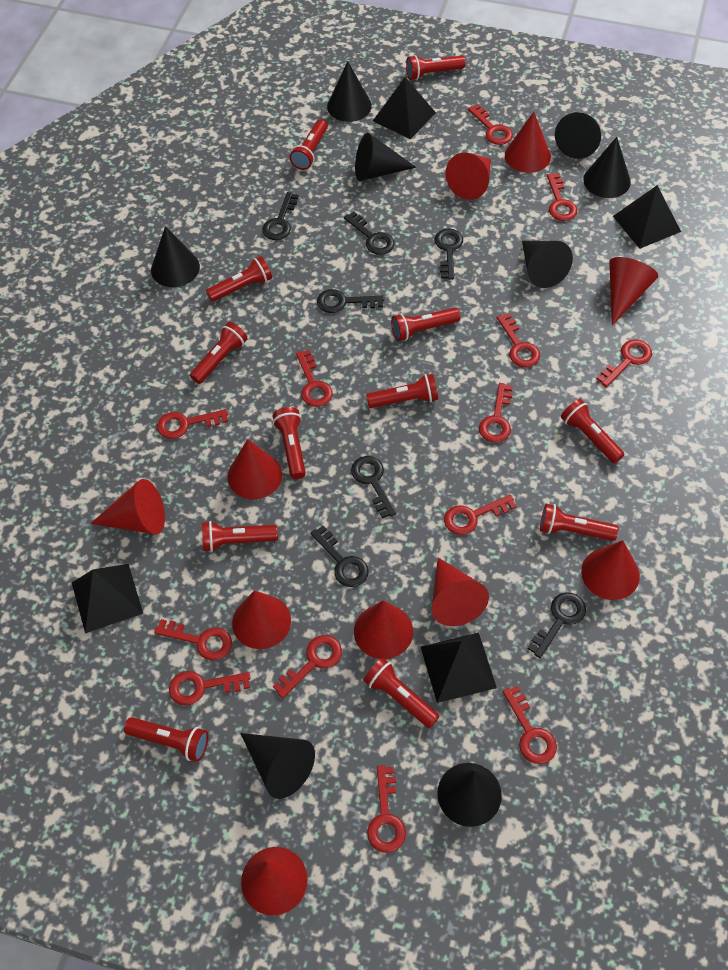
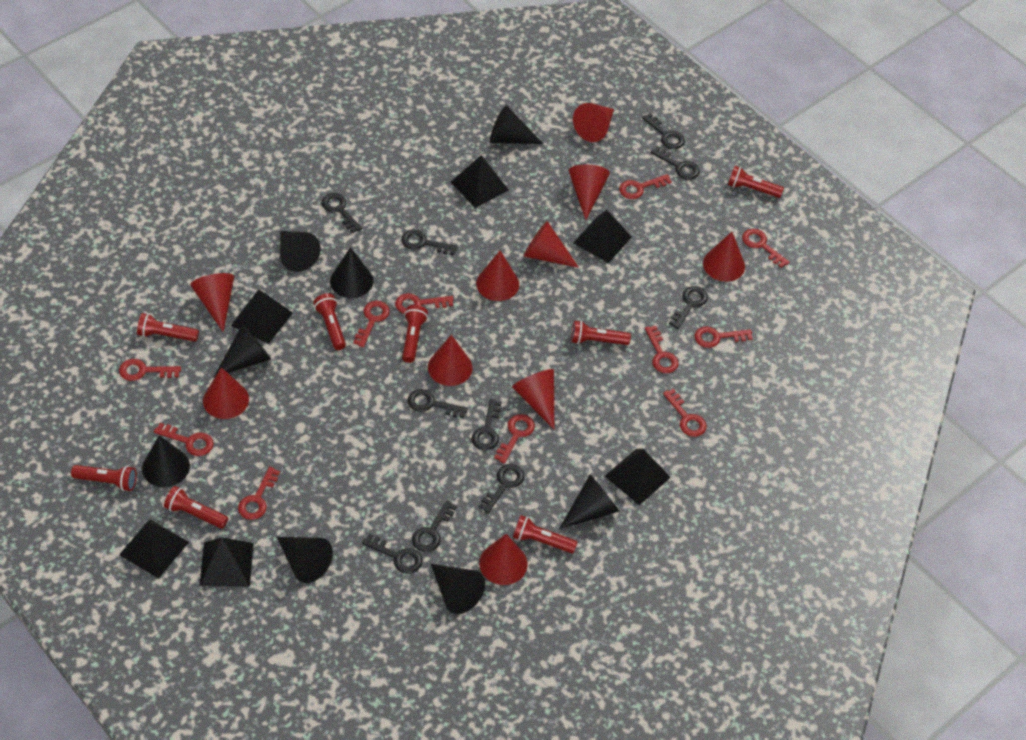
black key: [262,192,299,240] [311,526,368,587] [317,289,384,313] [344,212,395,255] [351,456,396,519] [435,228,463,280] [528,592,586,658] = 7 -> [321,193,362,233] [362,534,422,574] [401,230,458,255] [408,389,468,418] [412,500,457,552] [471,399,502,451] [479,464,524,513] [642,113,685,149] [651,146,699,180] [669,286,708,329] = 10
black pyramid: [72,564,143,633] [373,77,436,139] [421,633,497,703] [613,185,681,249] = 4 -> [119,519,189,579] [199,537,254,587] [231,289,293,344] [451,155,509,208] [573,210,631,263] [605,449,671,505] = 6
red flashlight: [124,717,208,762] [190,322,248,384] [202,521,278,552] [206,256,272,302] [273,407,306,479] [289,120,328,170] [363,658,440,728] [366,374,438,408] [391,308,460,341] [406,55,466,80] [540,504,619,541] [561,399,624,463] = 12 -> [71,465,137,491] [137,313,199,342] [164,486,228,529] [313,293,346,350] [402,305,428,363] [513,515,578,553] [571,320,631,345] [728,166,784,198] = 8
red key: [154,619,232,661] [157,409,228,439] [169,671,251,705] [273,635,342,698] [296,350,332,407] [367,765,406,853] [444,495,516,535] [468,104,513,145] [479,383,513,443] [497,313,540,367] [503,686,557,764] [547,173,577,221] [596,339,652,387] = 13 -> [119,359,181,381] [154,423,214,456] [238,467,280,520] [353,301,390,347] [395,293,454,314] [494,414,535,464] [619,174,672,199] [645,326,679,373] [663,389,707,437] [695,326,753,348] [742,229,789,268] = 11

